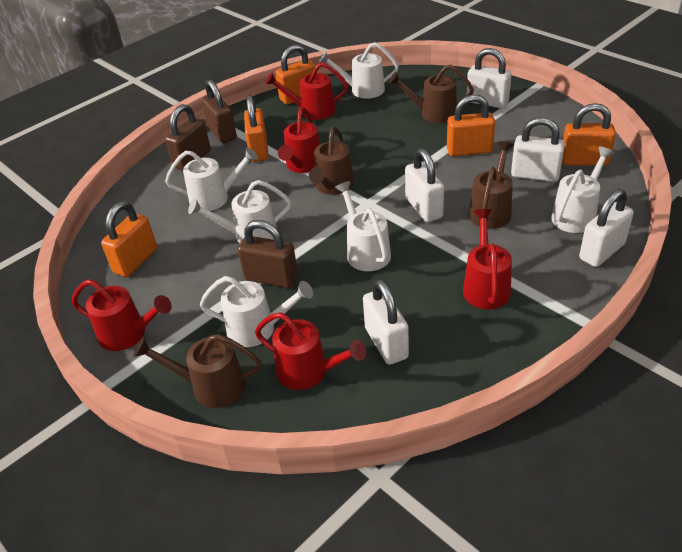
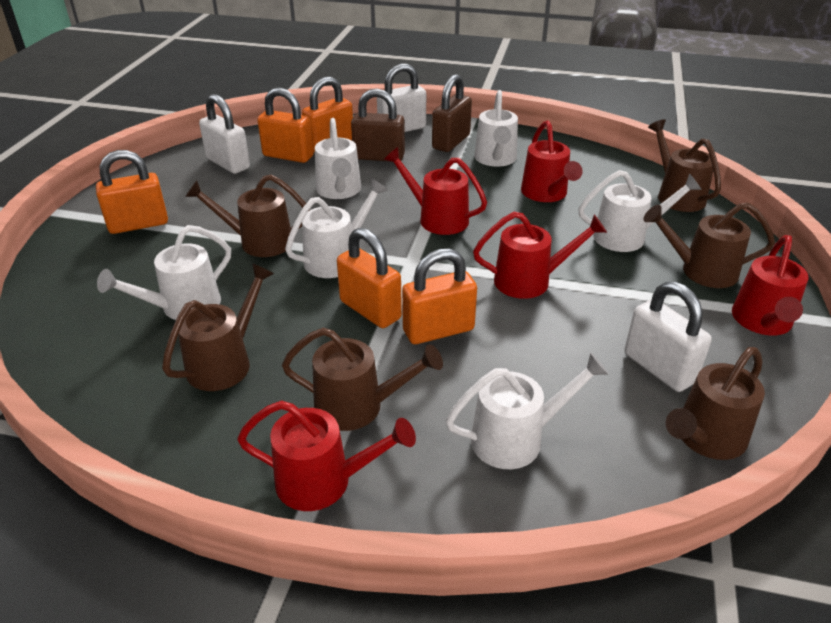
brown padlock: [165,104,211,171] [201,79,237,143] [238,220,298,288] = 3 -> [351,89,405,162] [432,74,472,152] = 2
brown watering can: [134,334,261,408] [309,127,354,195] [388,65,474,123] [469,141,514,229] = 4 -> [162,263,274,391] [185,174,310,257] [282,328,443,431] [644,202,775,288] [648,119,721,212] [666,347,765,460] = 6
white padlock: [363,279,409,365] [405,148,444,222] [466,48,512,108] [511,117,565,182] [579,189,634,267] = 5 -> [199,94,250,174] [377,63,426,132] [624,281,712,392] = 3

